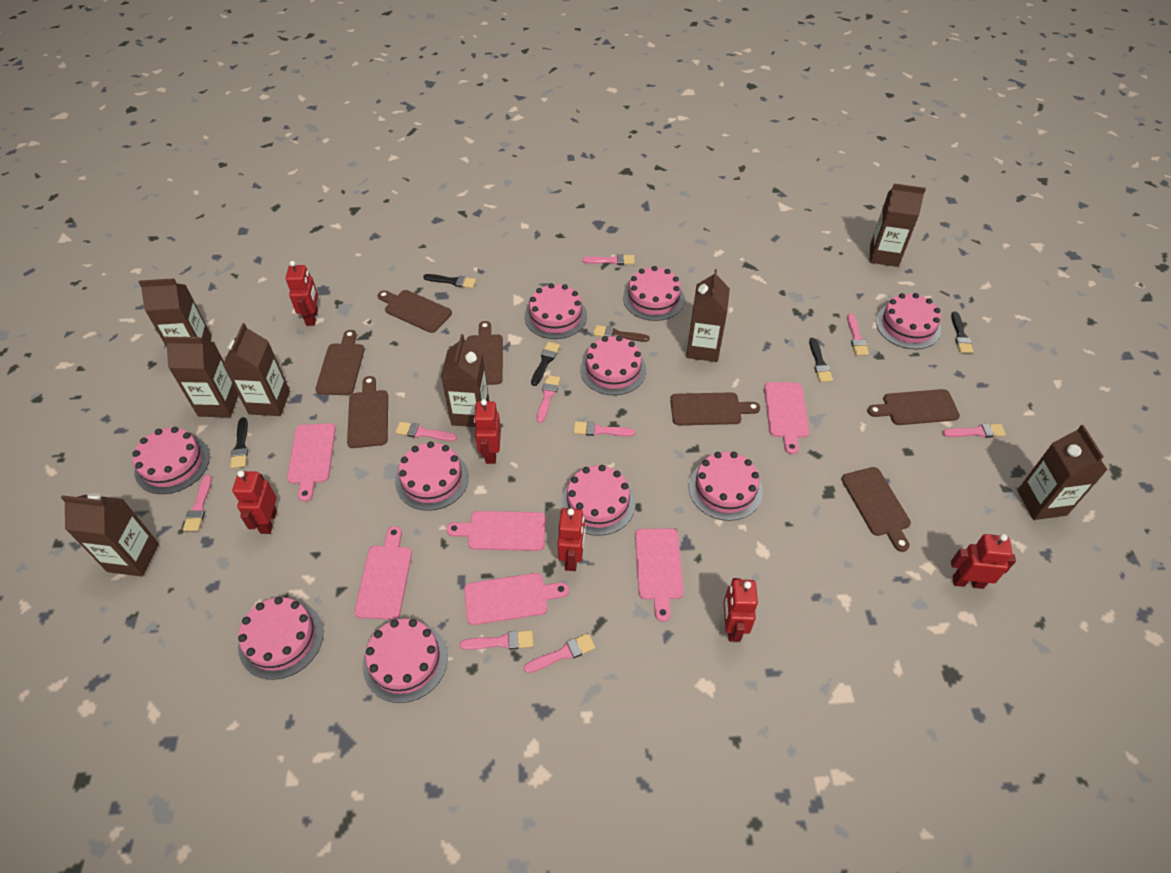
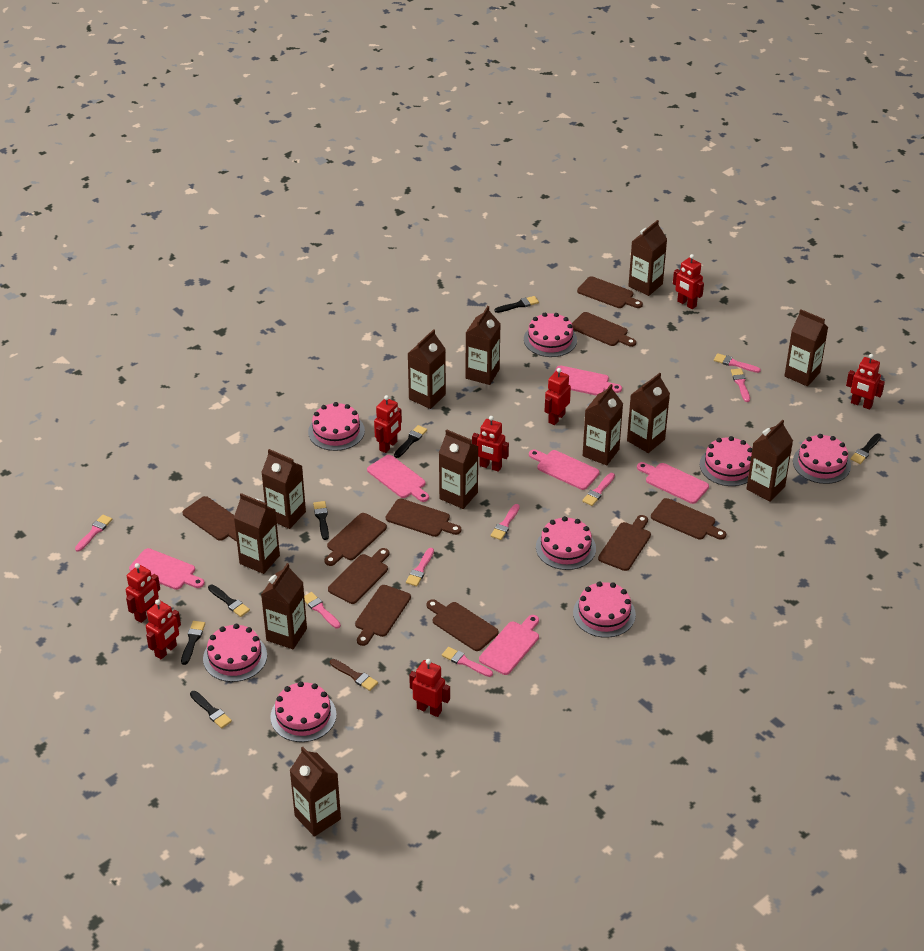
black brush: [230,417,248,468] [423,274,476,288] [531,342,560,386] [809,338,833,382] [951,312,973,353] = 5 -> [181,621,205,665] [190,691,232,728] [208,585,250,617] [313,501,329,540] [394,425,427,458] [494,296,539,313] [850,433,881,464] = 7
brown carton: [61,493,159,577] [138,278,212,347] [164,337,239,417] [223,323,290,416] [441,334,489,427] [686,269,730,362] [869,184,926,267] [1017,425,1107,520] = 8 -> [234,493,280,574] [261,449,306,529] [261,563,307,649] [289,747,341,837] [408,329,446,409] [439,429,479,509] [466,306,500,385] [583,384,623,465] [627,373,670,453] [628,220,667,296] [746,419,793,502] [785,309,828,386] = 12
brown cutting board: [315,330,365,395] [347,376,388,448] [378,290,452,333] [466,321,503,385] [670,392,760,425] [842,467,911,552] [867,389,960,425] = 7 -> [182,496,237,542] [325,513,387,566] [328,548,389,604] [355,585,411,646] [386,499,461,537] [426,599,499,651] [572,312,636,347] [577,276,643,308] [598,515,651,571] [651,498,726,540] = 10
pink brush: [183,475,212,531] [395,422,457,441] [460,630,533,650] [524,633,595,673] [537,375,560,423] [573,421,635,437] [582,254,635,265] [847,314,869,356] [942,423,1006,438] = 9 -> [75,515,112,552] [304,592,341,629] [406,548,434,586] [442,647,493,677] [490,504,520,540] [582,473,615,506] [714,353,761,373] [731,369,750,402] = 8
pink cake: [132,427,210,494] [238,597,323,680] [363,619,448,703] [395,441,469,511] [524,283,587,339] [561,465,635,536] [580,336,646,395] [623,266,685,321] [689,452,763,521] [876,293,941,349] = 10 -> [203,624,267,682] [270,681,337,742] [308,402,365,451] [524,313,577,357] [536,516,596,570] [573,582,636,638] [700,436,752,486] [793,434,851,484] = 8
red robot: [232,470,277,534] [286,261,318,326] [474,399,501,464] [557,508,585,571] [723,578,758,642] [951,534,1016,589] = 6 -> [126,563,160,623] [146,600,181,659] [374,395,402,453] [409,659,450,717] [472,416,509,472] [545,368,571,425] [673,254,704,309] [846,354,885,410] = 8

